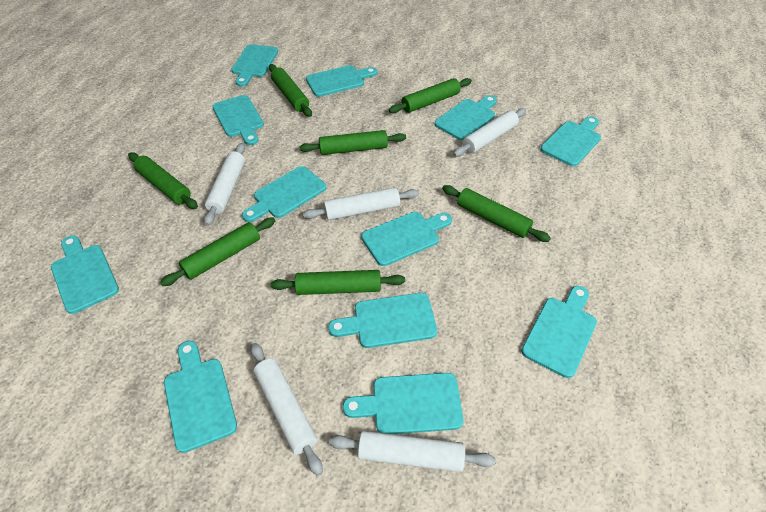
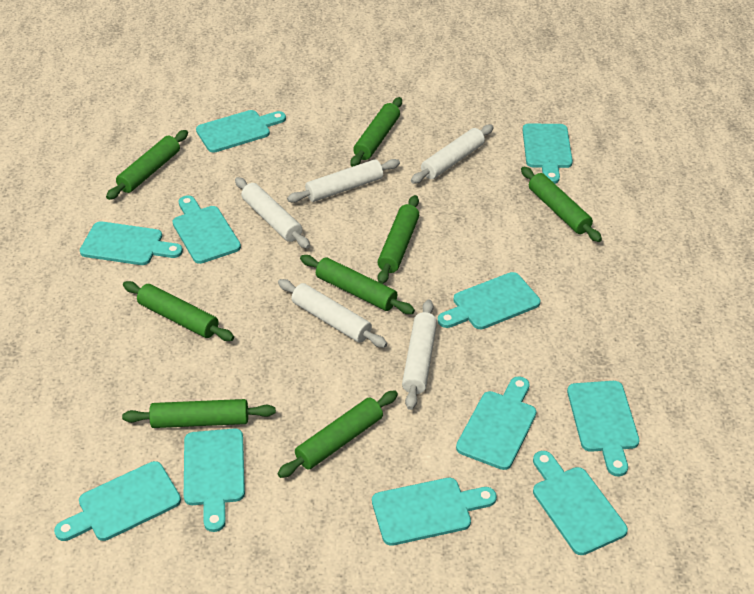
green rolling pin: [128,152,198,209] [160,218,275,286] [269,64,312,117] [271,270,405,295] [299,130,406,155] [389,78,472,113] [442,185,551,242] = 7 -> [106,130,188,200] [122,399,276,428] [123,281,234,341] [278,390,398,478] [300,255,415,314] [350,97,402,167] [378,195,419,284] [521,167,602,242] = 8
turquoise cutting board: [51,235,119,314] [164,341,237,453] [213,95,264,145] [231,44,278,87] [242,166,326,222] [306,65,377,97] [328,293,437,348] [343,373,463,434] [361,212,452,266] [435,95,497,140] [521,286,597,378] [540,116,601,166] = 12 -> [54,461,181,541] [80,221,183,265] [173,195,241,264] [184,429,245,532] [196,110,286,152] [372,478,497,546] [438,272,540,329] [456,376,537,470] [523,124,573,184] [533,451,628,555] [567,381,639,476] = 11

